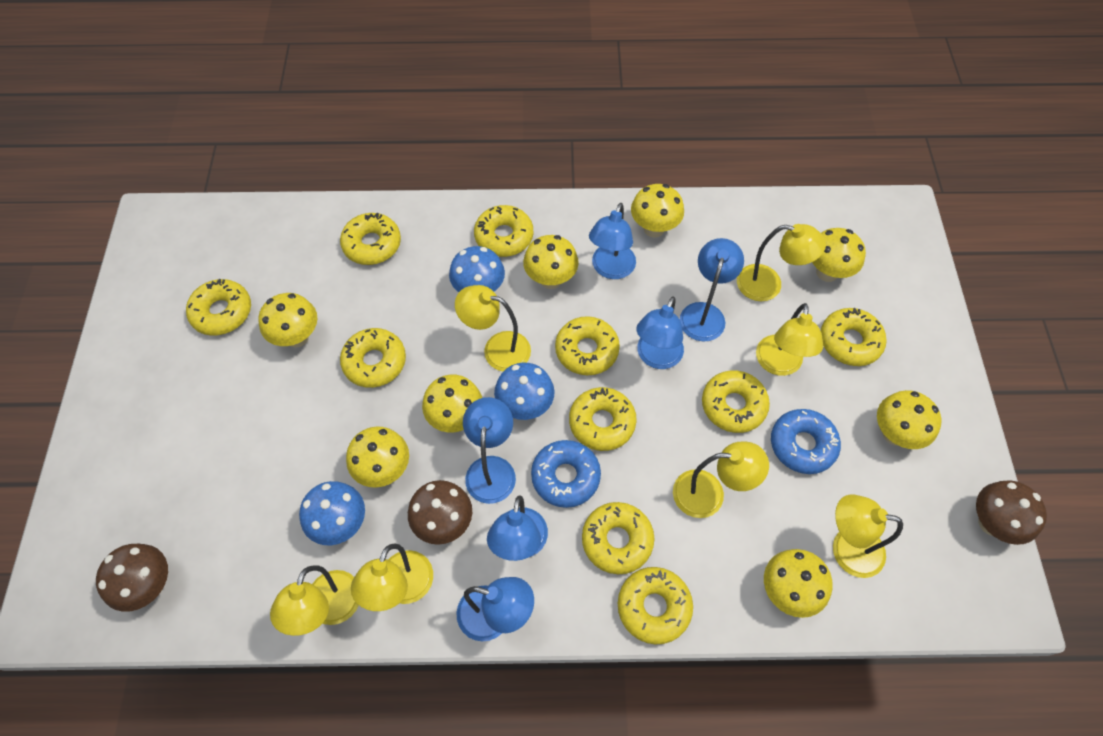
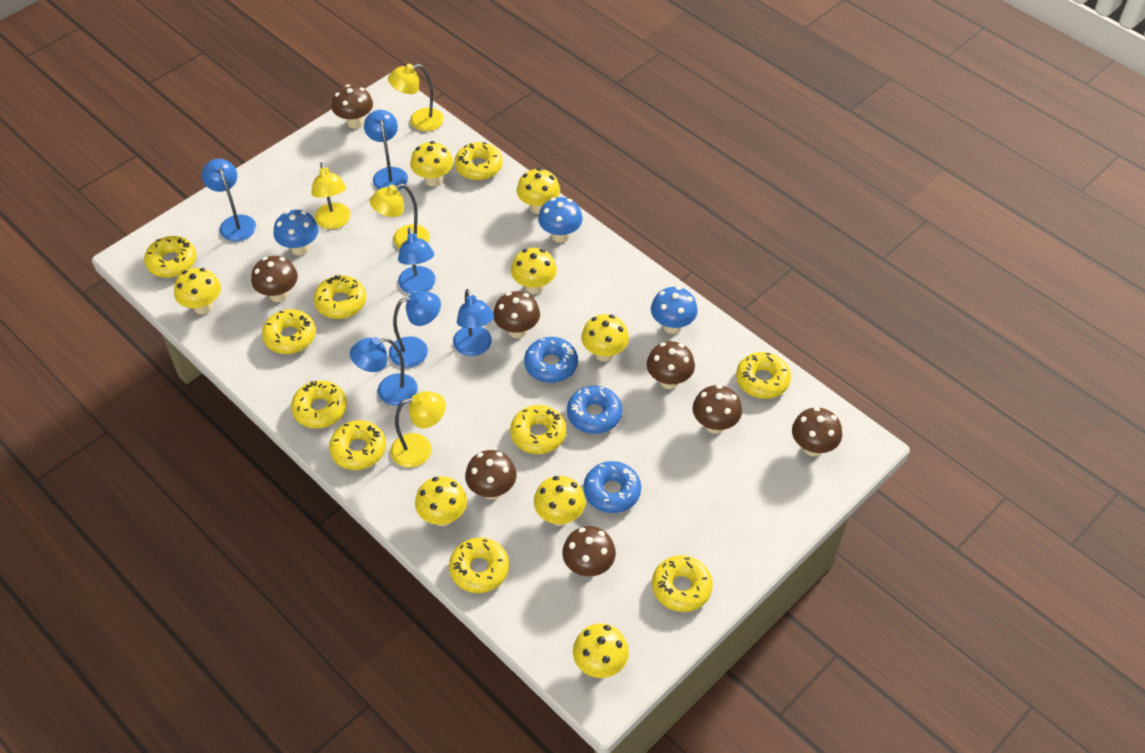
blue donut: [531,440,601,508] [771,409,841,474] = 2 -> [524,337,578,383] [567,386,622,434] [584,461,641,513] = 3
brown mushroom: [96,544,168,612] [408,480,472,545] [976,480,1047,545] = 3 -> [251,256,298,302] [332,84,373,129] [465,450,516,500] [493,291,540,338] [562,526,616,577] [647,341,695,389] [692,385,742,434] [792,407,842,457] = 8
yellow lamp: [270,565,359,636] [351,544,433,611] [455,285,531,371] [673,441,769,518] [737,224,826,301] [756,303,823,376] [833,494,903,578] = 7 -> [311,162,351,229] [369,184,430,249] [388,64,444,131] [390,391,446,468] = 4

